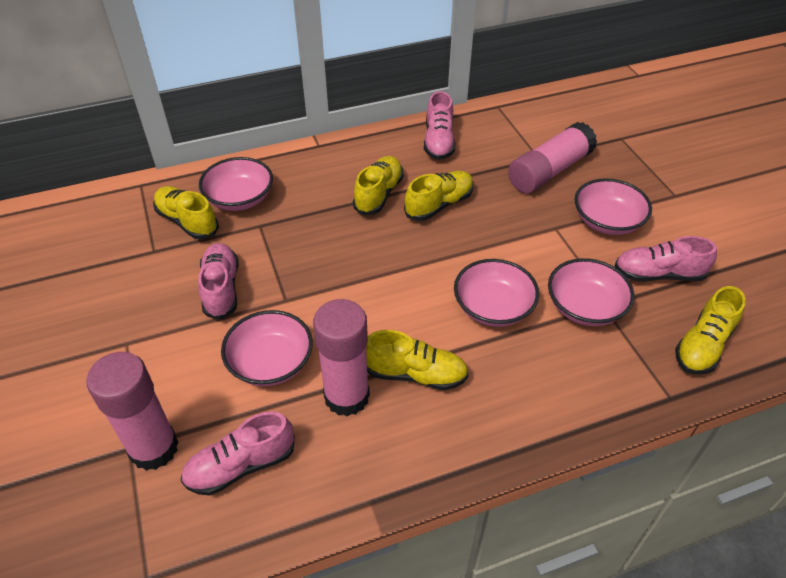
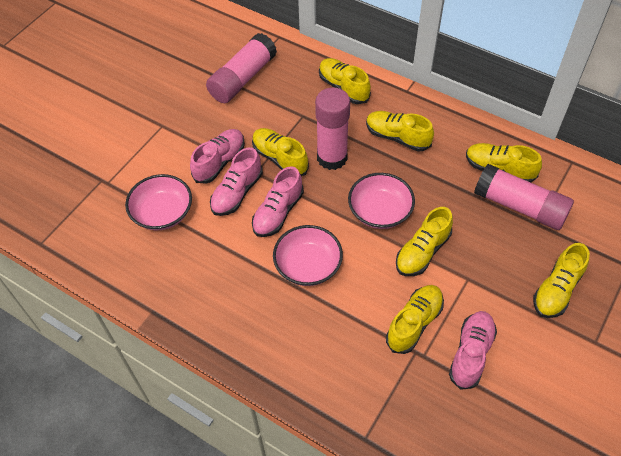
pink bowl: [199,157,273,211] [221,310,313,386] [454,259,539,327] [548,258,634,326] [575,178,652,235] = 5 -> [125,174,192,230] [273,225,343,286] [348,173,415,229] = 3
yellow shoe: [153,186,219,239] [353,156,403,215] [366,330,468,390] [404,171,474,221] [675,286,746,374] = 5 -> [252,128,309,176] [319,58,371,104] [366,111,434,152] [386,285,444,354] [396,207,453,276] [466,143,542,182] [533,243,590,318] = 7

